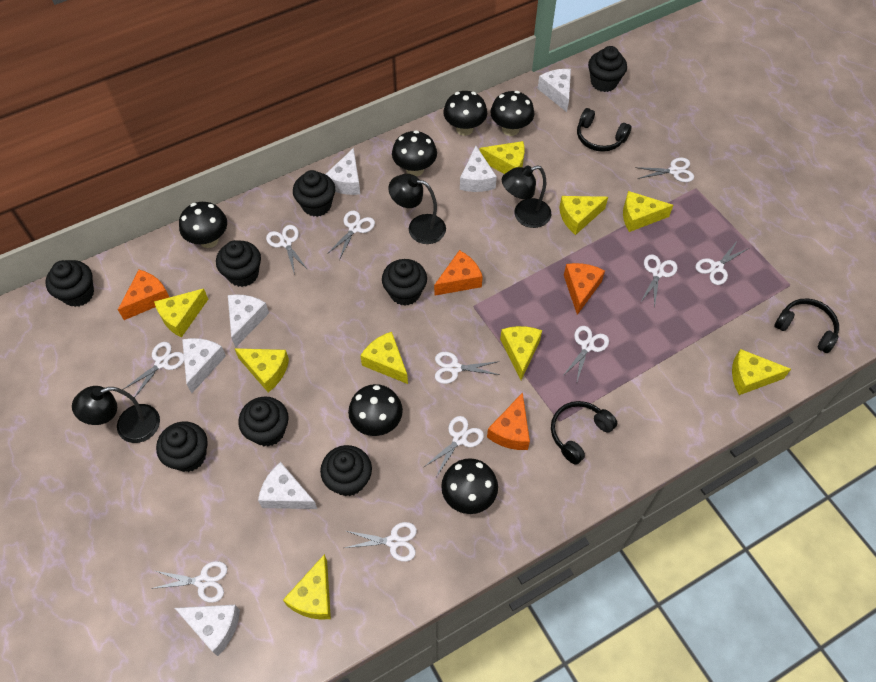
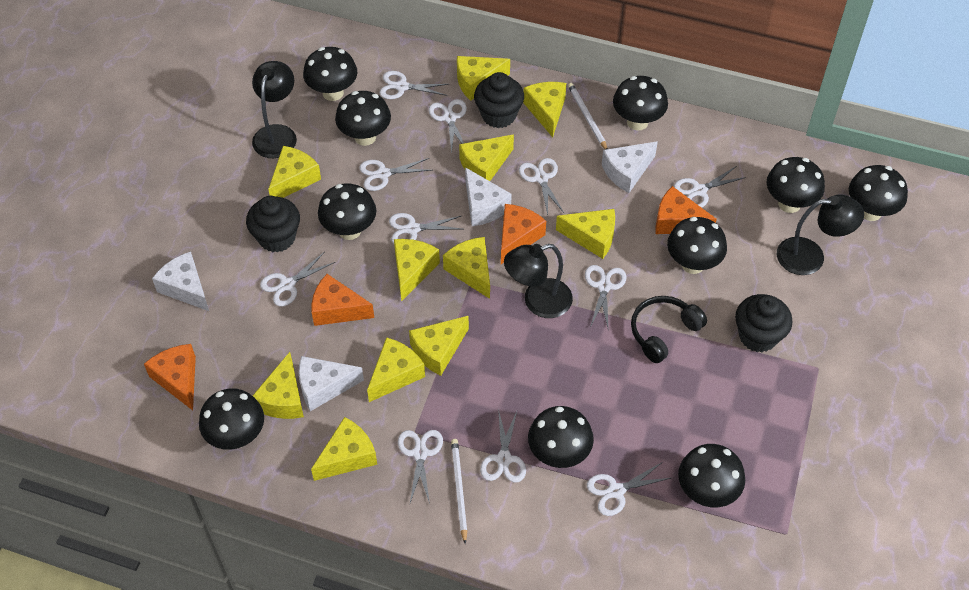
black cupcake: [46,260,94,307] [156,422,208,472] [216,240,261,287] [238,397,289,447] [293,170,335,217] [320,445,372,496] [382,259,427,306] [588,46,627,92] = 8 -> [246,196,300,253] [474,72,524,128] [735,294,793,352] = 3
black headphones: [551,401,617,465] [577,108,632,152] [774,298,839,353] = 3 -> [631,296,707,363] = 1
black mushroom: [179,202,227,248] [348,384,403,436] [392,130,437,176] [441,458,498,514] [443,91,487,136] [490,91,534,136] = 6 -> [199,388,264,450] [303,47,357,101] [318,183,377,240] [335,91,391,146] [528,406,594,468] [613,76,668,131] [667,217,727,274] [678,444,745,507] [766,157,825,213] [849,165,908,221] = 10
white cheese: [175,605,240,656] [182,338,226,393] [228,294,269,348] [258,462,317,509] [326,148,360,195] [460,146,497,192] [538,69,571,112] = 7 -> [152,251,209,311] [299,356,364,411] [465,167,512,226] [602,141,658,193] = 4
white pencil: none = 0 -> [451,439,467,544] [568,83,608,150] = 2
yellow cheese: [154,288,208,338] [234,348,289,392] [283,554,331,620] [360,332,408,384] [479,141,524,174] [500,326,542,380] [559,196,608,235] [623,191,673,232] [732,349,791,395] = 9 -> [253,352,304,419] [268,146,321,198] [311,417,377,481] [367,337,425,402] [394,239,440,301] [409,316,469,376] [443,237,490,299] [457,56,510,101] [459,135,514,181] [523,82,566,137] [556,209,615,259] = 11

